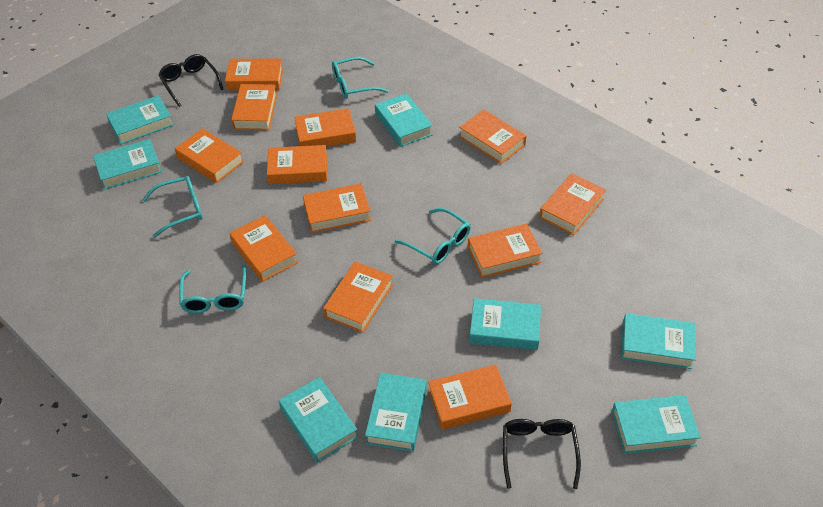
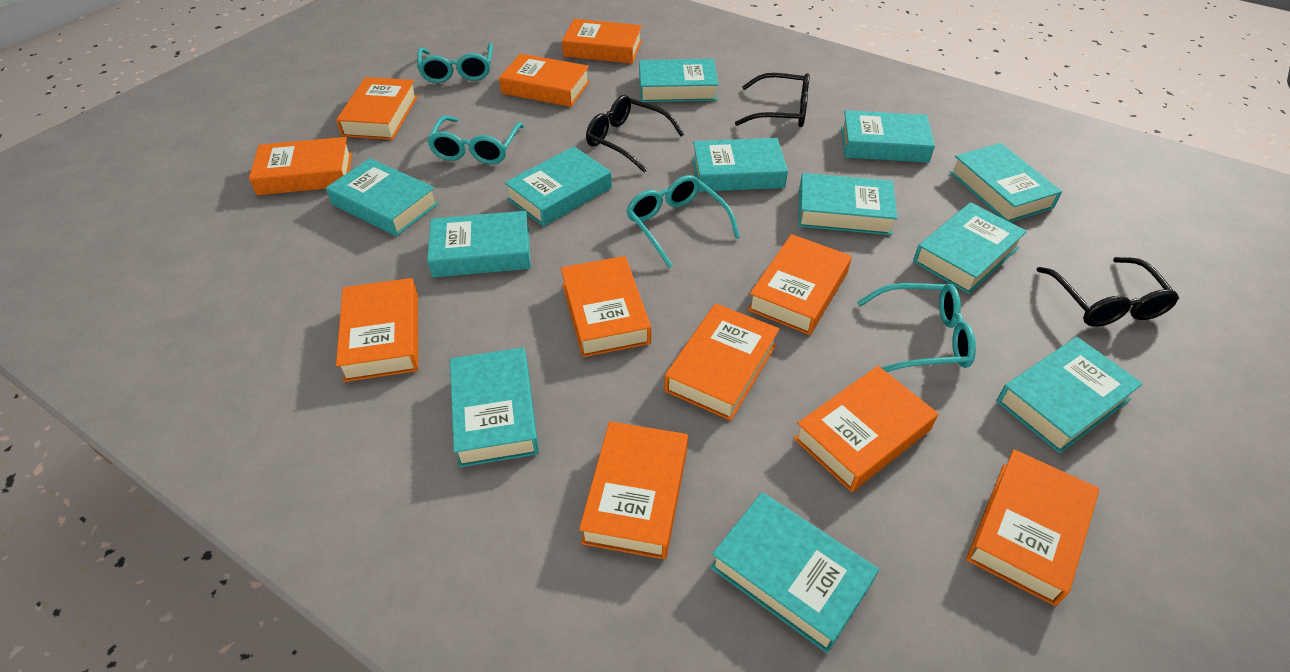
black glasses: [158,54,223,107] [503,419,581,489] = 2 -> [586,95,684,172] [735,73,810,127] [1037,257,1179,327] = 3
orange book: [175,128,244,183] [225,58,283,91] [230,215,298,282] [231,84,277,130] [267,145,327,184] [294,108,356,147] [303,184,371,233] [323,262,393,333] [428,364,512,430] [459,110,526,164] [468,224,543,278] [539,173,606,235] = 12 -> [249,137,352,195] [336,77,418,140] [336,278,418,382] [499,53,590,107] [561,256,651,357] [562,19,642,64] [579,421,688,560] [664,303,780,421] [748,234,852,335] [794,366,938,492] [966,449,1099,606] = 11
turquoise book: [93,139,162,189] [106,95,174,144] [279,377,358,462] [365,373,427,452] [375,93,433,147] [469,298,541,350] [612,395,701,454] [621,313,696,369] = 8 -> [326,158,438,236] [427,211,531,277] [450,348,539,467] [505,147,612,227] [639,59,719,102] [692,138,788,192] [710,492,879,653] [798,173,897,235] [841,110,935,163] [913,202,1027,294] [949,143,1062,222] [996,337,1143,453] = 12

